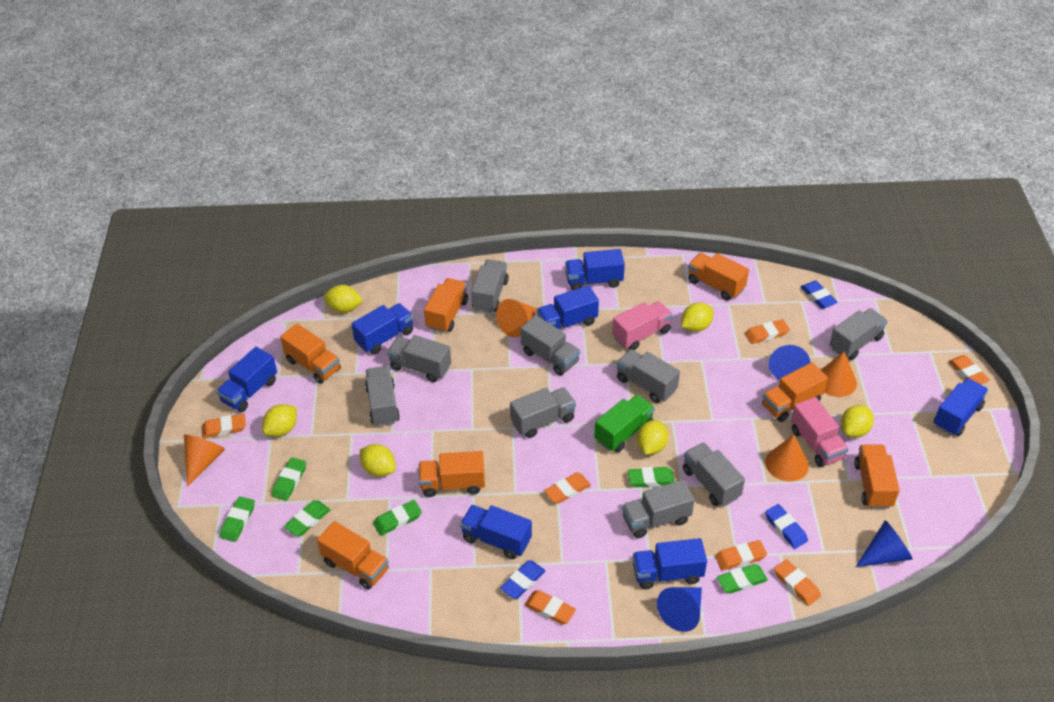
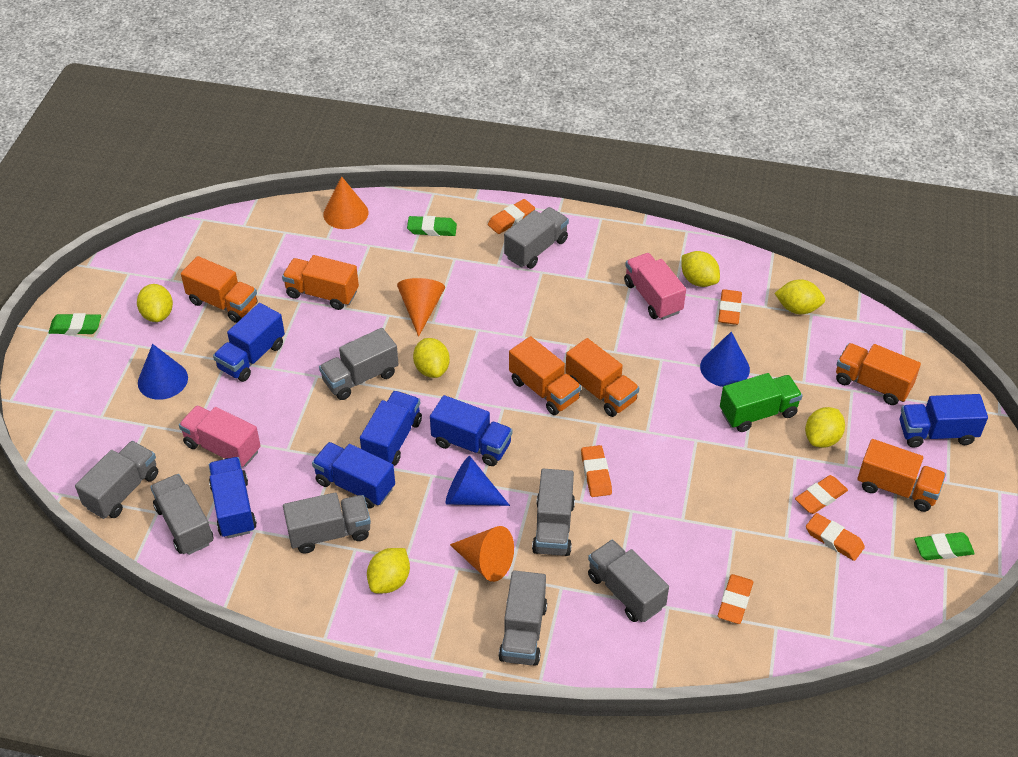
blue eraser: [500,560,545,599] [765,504,808,549] [801,281,838,309] = 3 -> none = 0
blue truck: [216,347,277,412] [351,303,413,354] [460,505,532,559] [537,285,599,329] [565,249,625,290] [633,538,707,590] [934,378,988,436] = 7 -> [209,457,257,538] [213,303,285,382] [312,442,395,509] [360,391,422,466] [430,395,512,466] [900,394,988,448] = 6
green eraser: [220,496,255,542] [272,457,306,501] [284,500,330,536] [373,500,422,536] [628,467,675,487] [717,564,768,594] = 6 -> [48,313,101,335] [407,216,457,236] [914,532,975,560] = 3
grey truck: [365,366,400,426] [387,335,451,382] [471,259,509,313] [510,387,576,438] [520,315,580,376] [617,349,680,403] [622,480,694,538] [683,442,745,506] [829,308,888,360] = 9 -> [75,441,158,519] [150,474,213,555] [283,492,371,554] [319,328,399,400] [499,570,547,666] [504,207,569,269] [532,469,575,556] [588,539,669,622] = 8
orange cone: [184,434,225,487] [496,299,537,337] [765,435,809,481] [821,352,857,397] = 4 -> [323,176,368,229] [397,278,445,337] [450,526,514,582] = 3
orange eraser: [202,414,246,438] [524,590,576,624] [544,472,591,504] [715,540,767,571] [745,319,790,344] [774,559,821,606] [948,355,990,384] = 7 -> [488,199,535,234] [581,445,612,497] [718,289,742,325] [718,574,753,624] [795,475,848,514] [806,513,865,561] = 6
orange truck: [280,323,341,384] [317,521,389,590] [419,451,485,497] [424,278,468,333] [688,253,749,300] [762,362,828,422] [854,445,900,509] = 7 -> [181,256,258,323] [282,255,359,310] [509,336,581,415] [565,338,639,417] [836,343,921,405] [857,439,946,512] = 6

